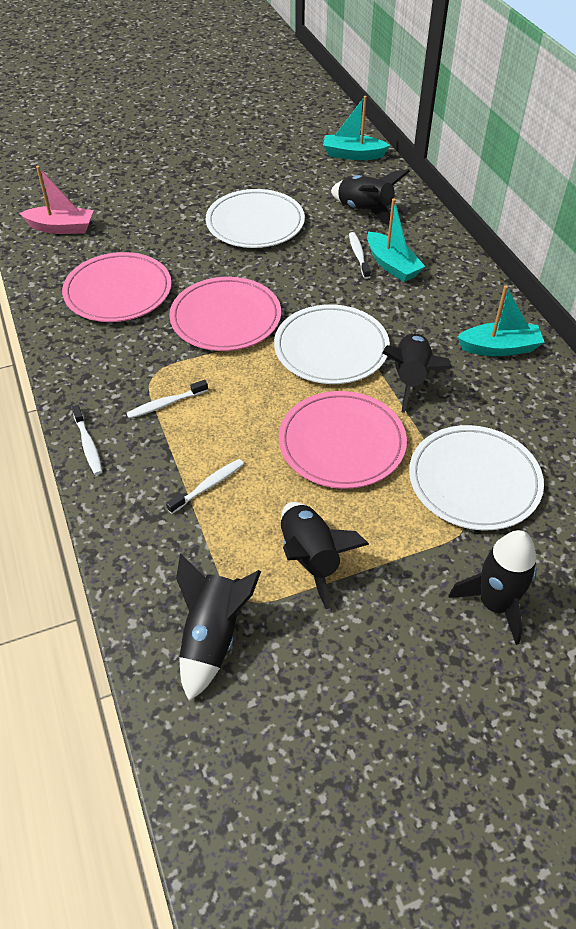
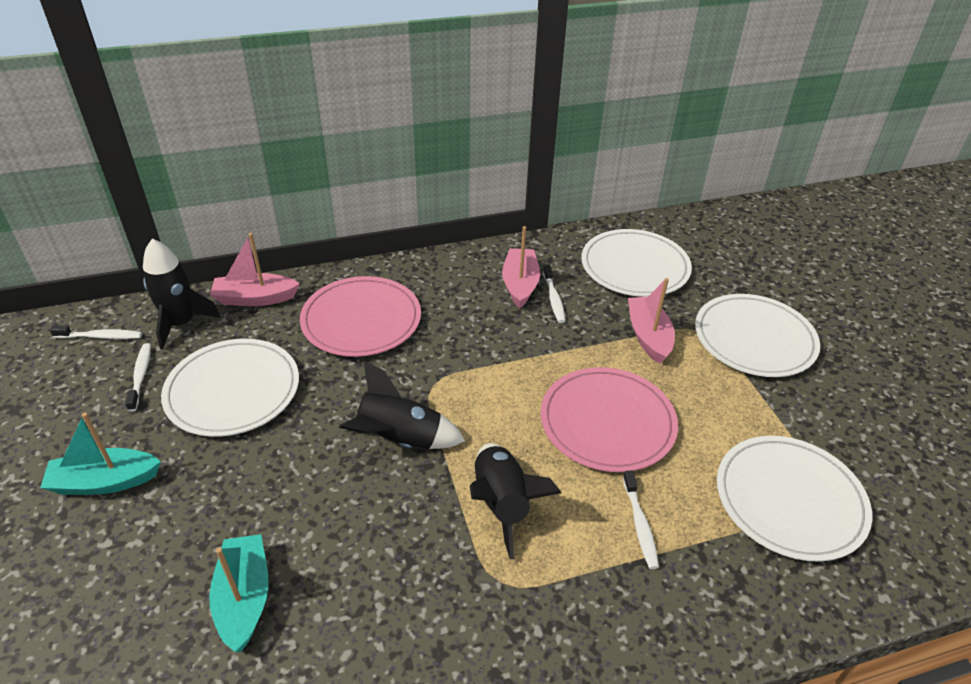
black rocket: [176,554,261,701] [281,502,369,609] [331,170,410,225] [382,333,452,413] [448,530,537,645] = 5 -> [143,239,220,350] [339,361,465,449] [470,443,561,559] = 3
pink boat: [19,166,94,234] = 1 -> [210,233,300,306] [502,226,540,309] [628,278,675,364] = 3
pink plate: [62,252,172,322] [169,277,281,351] [279,391,407,489] = 3 -> [300,276,421,357] [541,367,678,472] = 2
turquoise boat: [323,96,390,160] [367,199,425,282] [457,285,544,356] = 3 -> [40,413,161,495] [209,534,269,652] = 2
white plate: [206,189,305,248] [274,304,390,384] [409,425,544,530] = 3 -> [161,339,299,437] [581,229,692,297] [695,294,820,377] [717,436,872,562] = 4

